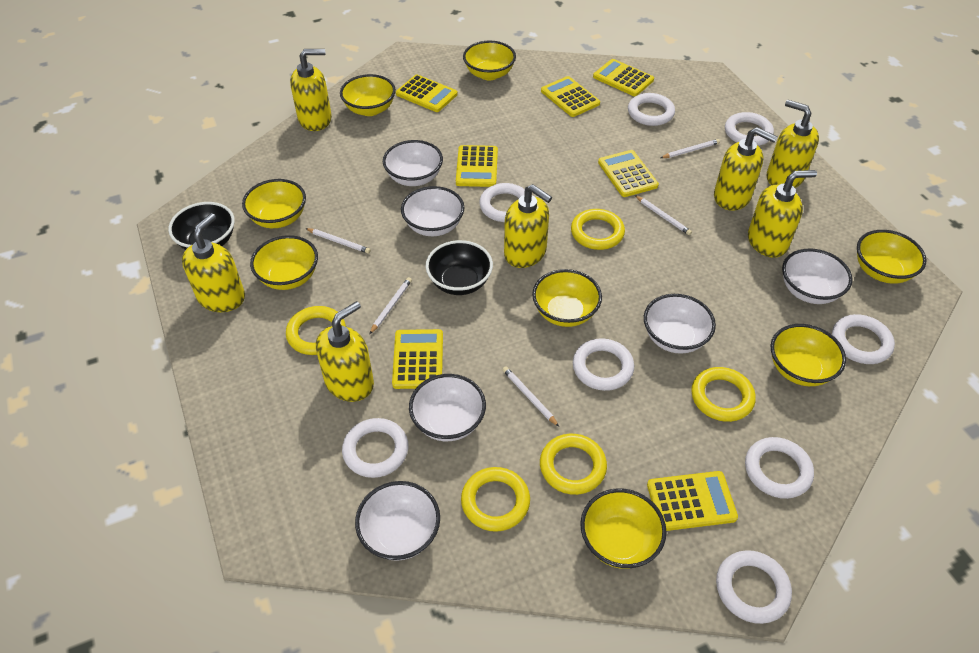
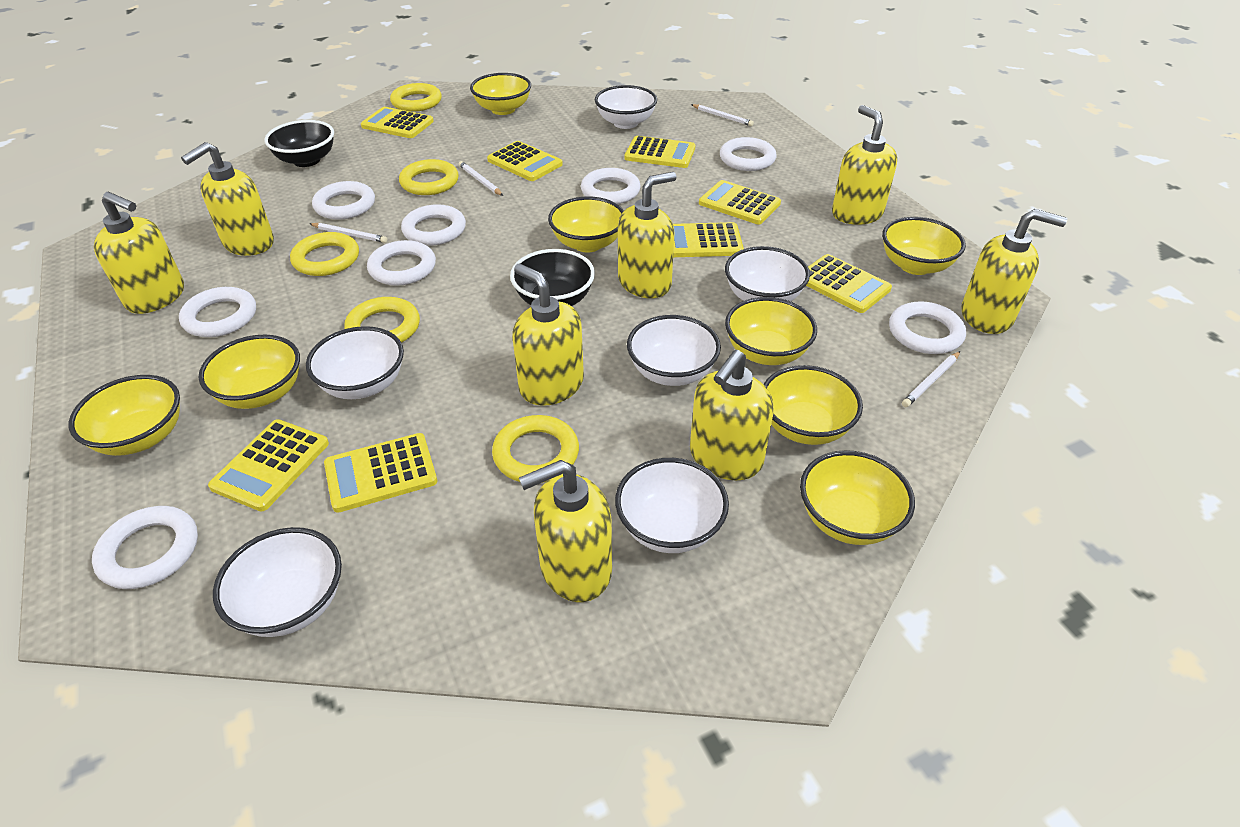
white pencil: [305,228,371,254] [369,277,412,335] [502,366,559,427] [635,195,692,235] [660,139,720,158] = 5 -> [309,223,387,243] [459,161,503,196] [691,104,754,126] [902,351,960,407] = 4
yellow calculator: [392,329,443,389] [396,74,458,112] [456,145,498,187] [541,76,600,117] [593,59,654,96] [598,150,659,197] [647,471,738,531] = 7 -> [208,419,329,512] [324,433,437,513] [361,107,434,138] [487,141,563,181] [624,136,695,168] [673,222,744,257] [699,180,781,224] [806,254,892,313] = 8
yellow soap dispenser: [182,213,245,312] [290,49,332,131] [316,301,374,402] [504,184,552,268] [714,127,778,211] [748,170,817,258] [767,100,819,188] = 7 -> [94,192,184,314] [181,142,274,256] [513,263,584,406] [519,460,612,602] [618,172,677,298] [690,350,774,480] [832,105,897,225] [961,209,1067,334] = 8

